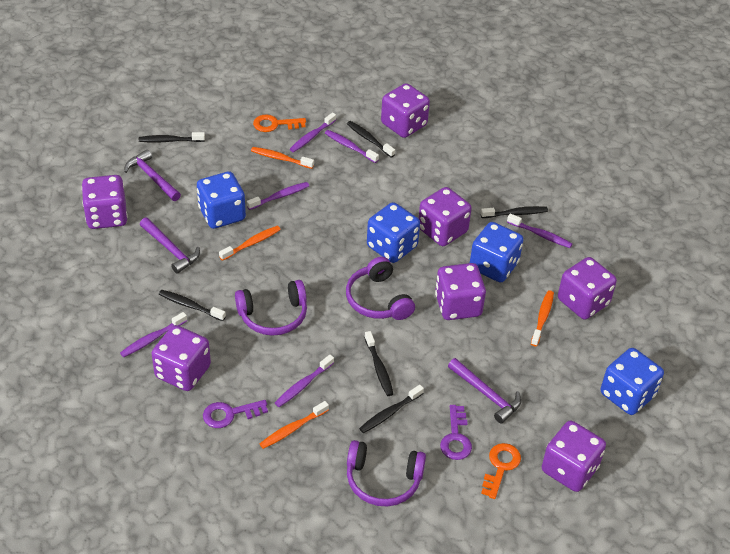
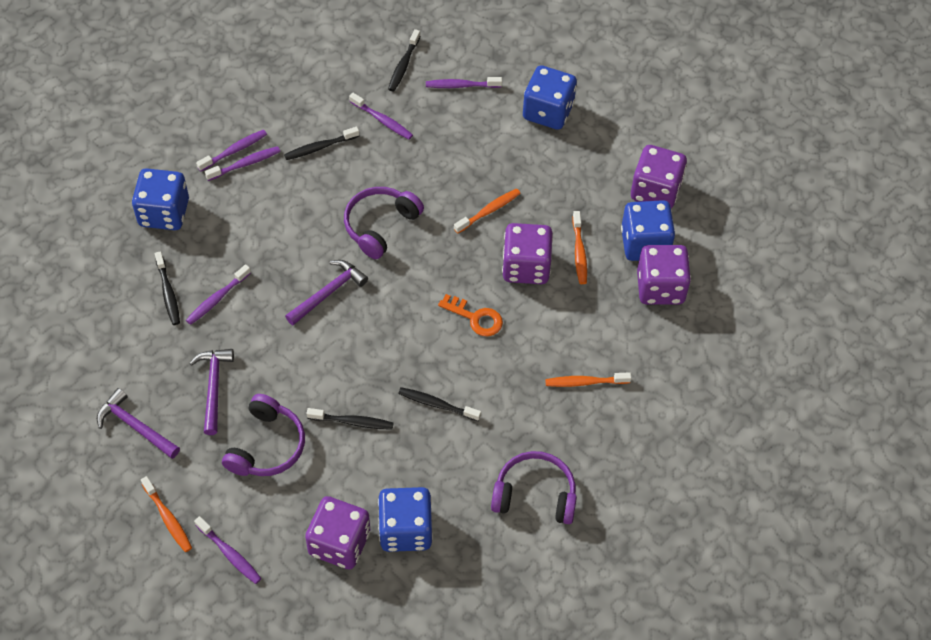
black toothbrush: [139,132,205,142] [159,290,226,321] [347,121,395,158] [359,385,424,433] [364,331,393,396] [481,206,548,218] = 6 -> [155,251,180,325] [284,127,359,160] [306,408,393,430] [388,29,420,91] [398,387,481,421] = 5
orange key: [253,114,306,132] [481,443,521,499] = 2 -> [438,294,503,336] = 1
purple dice: [82,175,128,229] [151,325,211,391] [381,83,430,138] [418,187,472,246] [435,263,486,320] [542,421,606,492] [558,257,617,320] = 7 -> [305,496,370,569] [502,223,553,284] [631,145,687,208] [637,245,691,305] = 4
purple key: [203,400,268,428] [440,405,472,460] = 2 -> none = 0

